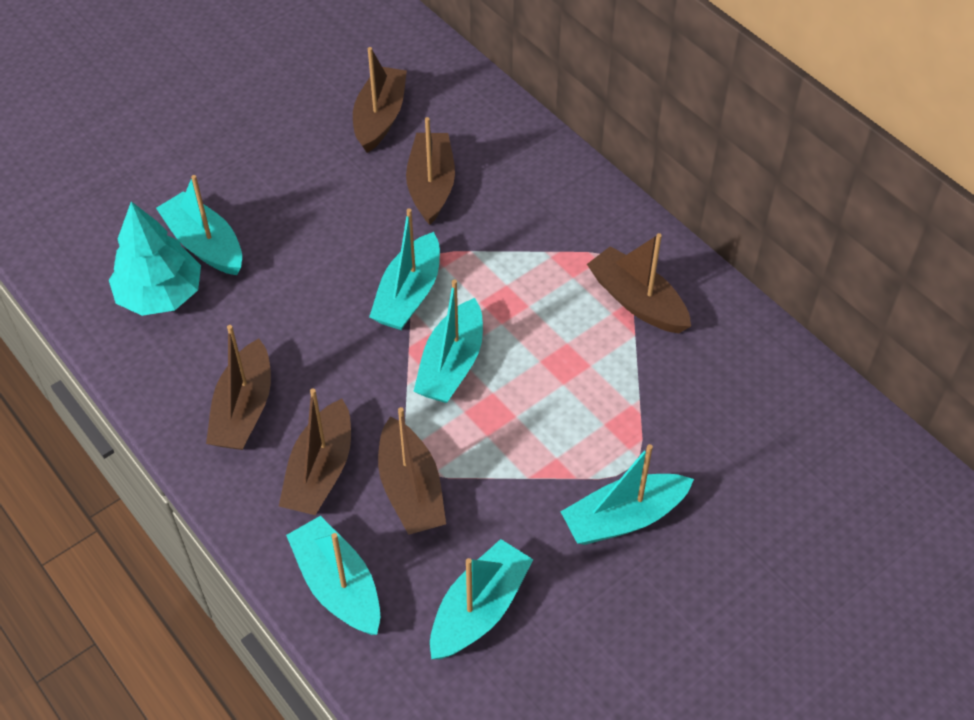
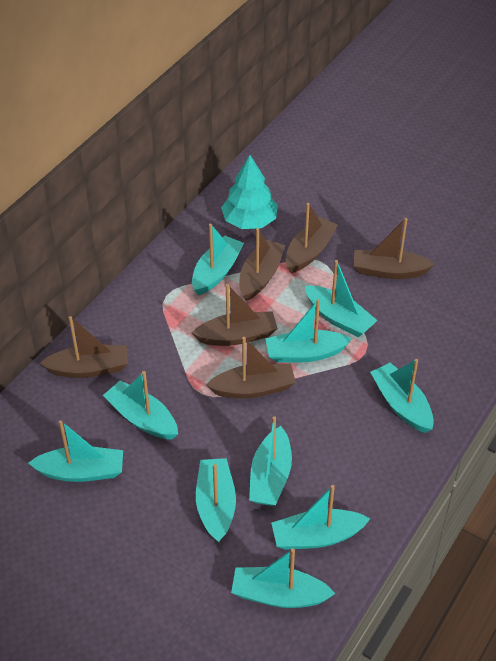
turquoise boat: [156,175,242,275] [286,516,380,635] [369,208,440,330] [413,279,483,403] [430,539,533,659] [560,444,694,545] = 6 -> [28,420,123,482] [103,371,178,440] [192,224,244,295] [196,458,236,543] [231,548,336,608] [249,416,292,506] [265,299,352,363] [271,485,370,550] [305,260,378,337] [370,359,434,433] = 10

